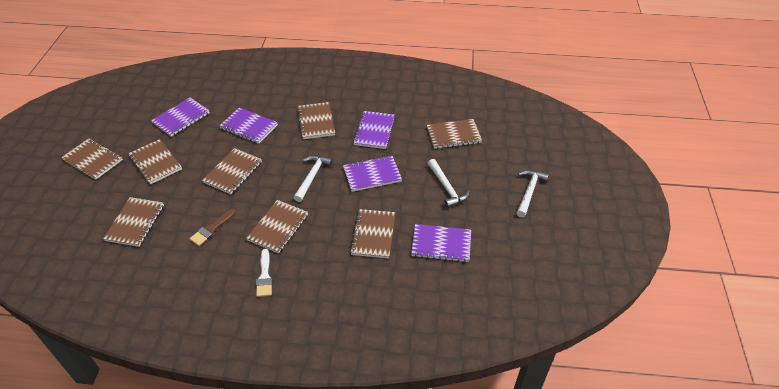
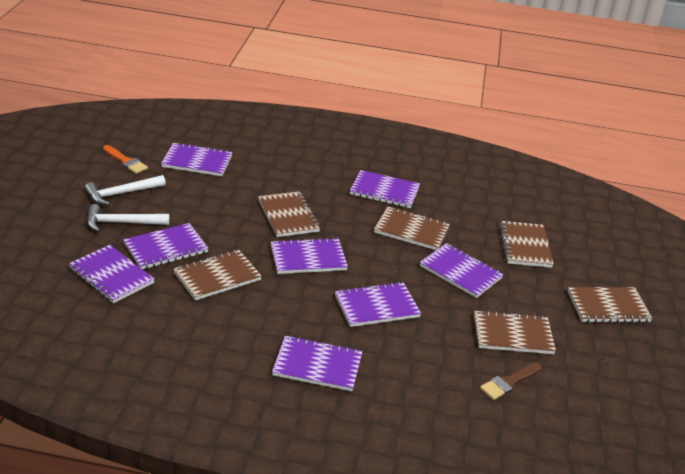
brown notebook: [61,138,123,180] [103,197,164,247] [128,139,182,184] [202,148,262,194] [246,200,308,253] [297,102,335,139] [350,209,396,258] [427,119,482,149] = 8 -> [174,250,262,300] [258,191,320,237] [374,207,450,250] [474,310,556,354] [499,221,554,268] [568,287,653,323] = 6
orange brush: none = 0 -> [103,145,148,174] = 1
purple notebook: [151,97,210,137] [219,107,278,144] [343,155,402,192] [353,111,395,149] [411,224,471,262] = 5 -> [69,245,155,303] [123,223,209,269] [161,142,233,176] [271,238,348,274] [272,335,363,391] [335,282,421,327] [350,170,420,208] [420,243,503,298] = 8
white brush: [256,249,272,297] = 1 -> none = 0
white hammer: [294,155,333,202] [428,159,470,208] [517,170,549,218] = 3 -> [85,175,166,205] [87,204,169,232] = 2

